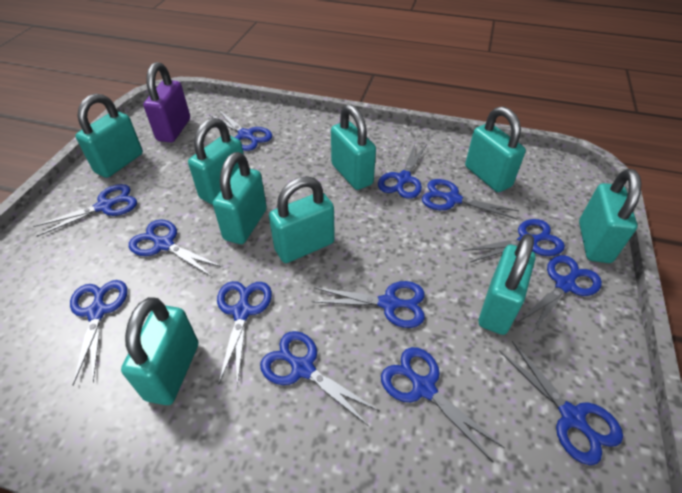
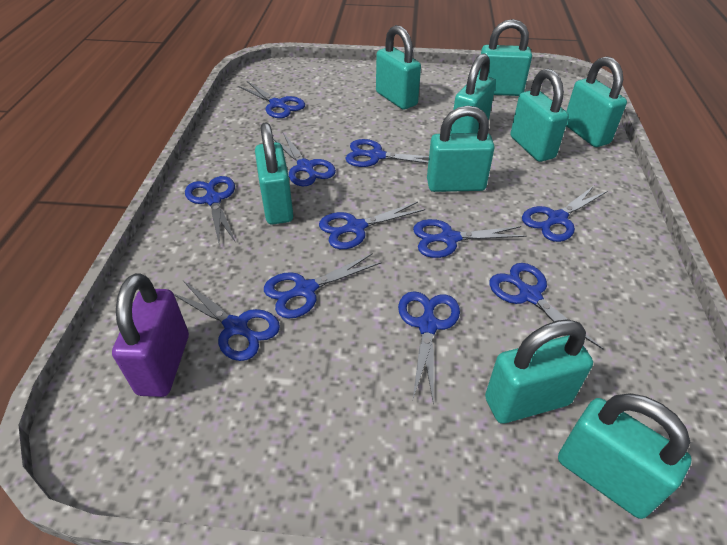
blue scissors: [33,184,137,237] [70,280,127,385] [129,219,222,277] [209,110,272,151] [217,281,272,386] [260,331,379,426] [311,281,425,328] [378,144,427,199] [381,347,505,462] [422,179,519,219] [463,219,565,263] [499,341,623,465] [517,255,602,332] = 13 -> [173,281,280,361] [185,176,236,243] [238,81,305,118] [264,253,381,319] [273,133,336,186] [319,202,425,249] [345,139,429,167] [398,291,460,405] [413,219,527,258] [489,263,604,349] [522,186,607,242] = 11

